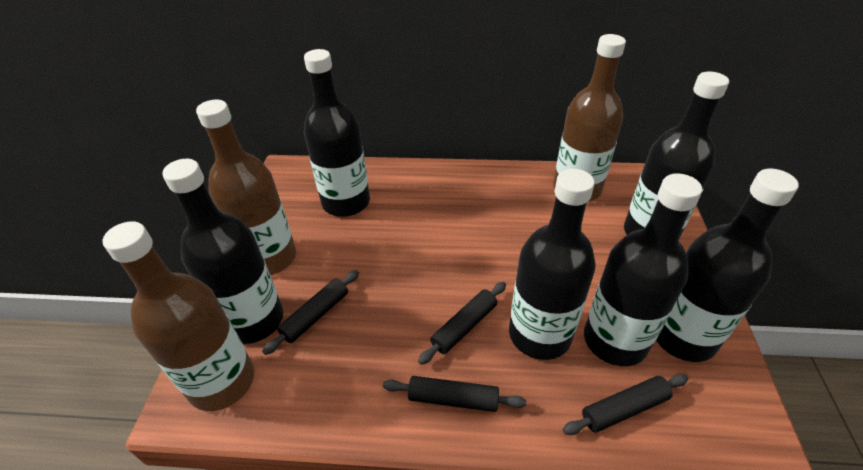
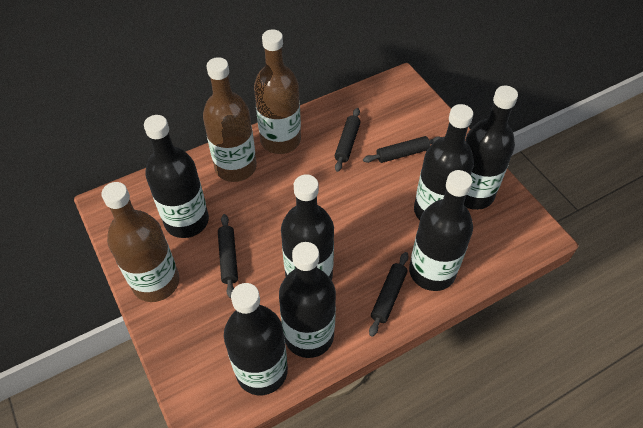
black bottle: [162,159,283,344] [304,49,370,217] [509,169,596,360] [584,173,702,366] [624,71,729,239] [656,168,799,362] = 6 -> [144,115,209,238] [224,283,288,395] [279,242,336,358] [281,174,334,281] [409,170,473,291] [414,104,474,220] [464,86,518,210] = 7

